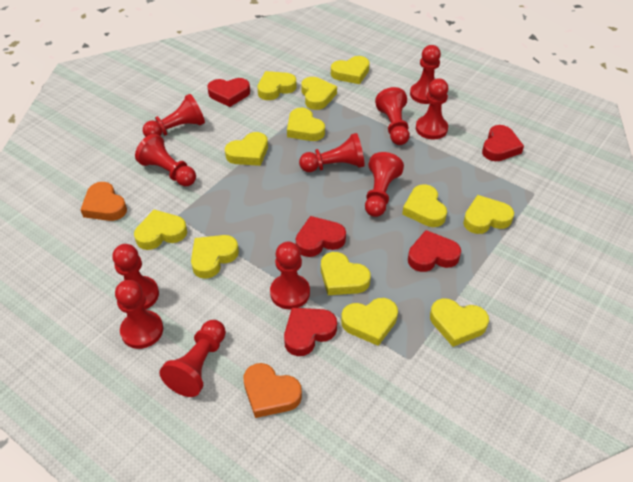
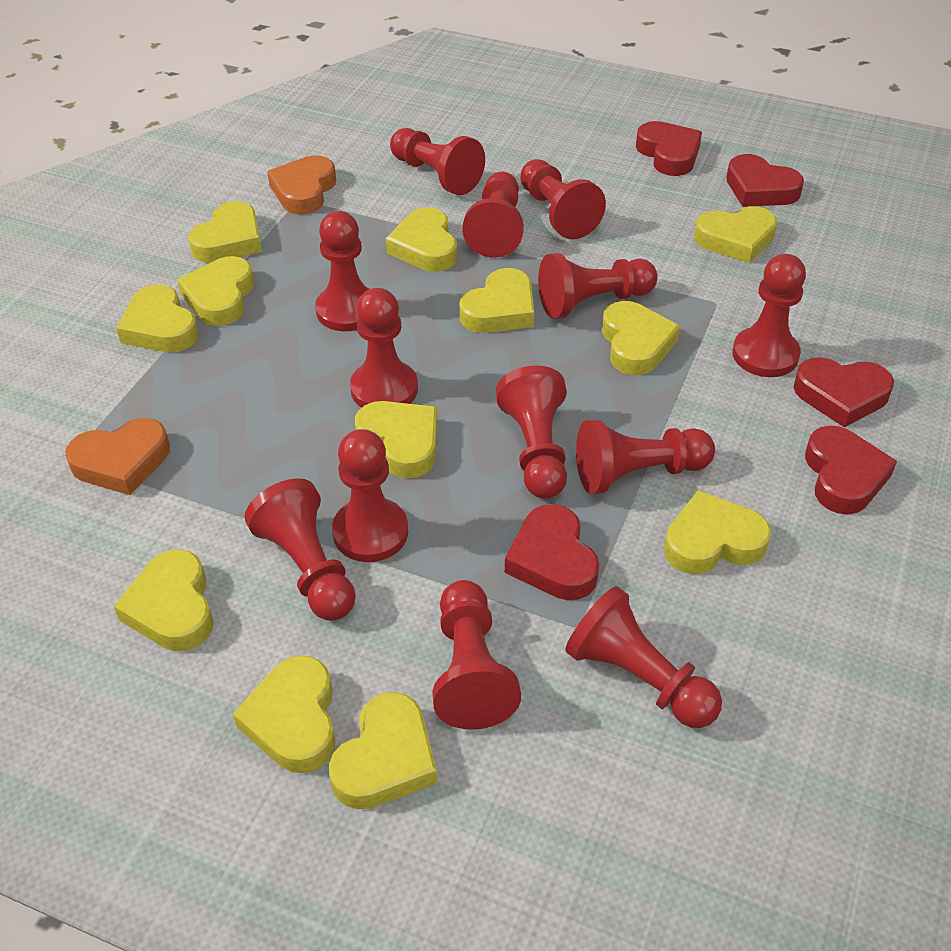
red pawn: [112,244,159,310] [115,280,163,349] [135,134,196,186] [143,94,205,137] [159,320,226,397] [270,242,310,309] [299,133,365,172] [365,152,404,217] [375,87,410,145] [410,45,441,104] [416,78,448,140] = 11 -> [244,478,356,621] [315,211,370,331] [332,429,408,562] [350,288,418,408] [390,128,485,195] [432,580,521,730] [462,171,524,258] [496,365,567,498] [520,159,606,239] [538,253,657,319] [565,586,722,728] [576,419,715,494] [733,254,806,377] = 13

